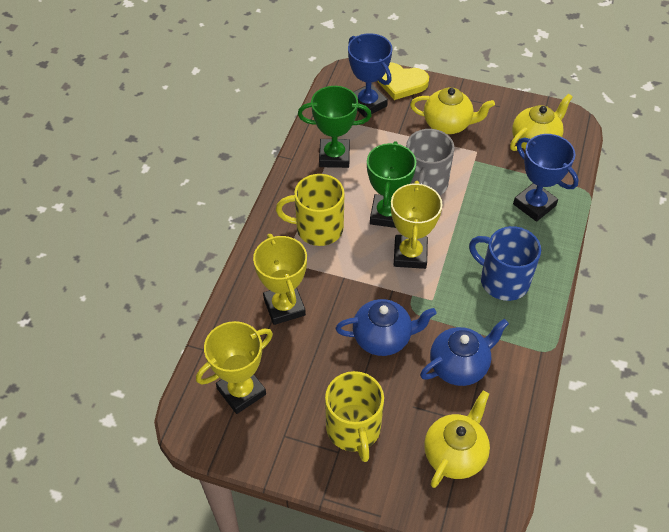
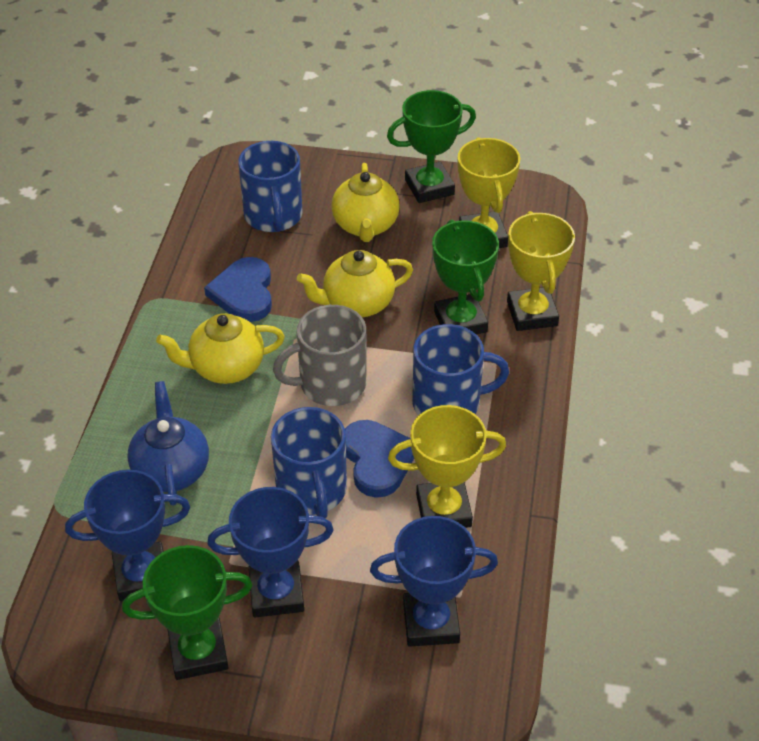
blue heart: none = 0 -> [204,257,272,322] [345,420,414,498] = 2
blue mug: [469,226,541,301] = 1 -> [238,141,303,232] [271,407,347,519] [412,324,509,416] = 3
blue teapot: [336,299,437,356] [420,319,509,386] = 2 -> [127,381,209,506] = 1
blue trophy: [348,33,392,117] [513,134,579,222] = 2 -> [65,470,190,601] [207,487,334,618] [370,516,498,647] = 3
green trophy: [298,86,372,168] [367,141,416,228] = 2 -> [122,545,253,680] [387,90,476,203] [432,220,499,334] = 3
yellow heart: [378,62,429,100] = 1 -> none = 0
yellow mug: [276,174,345,246] [325,371,384,462] = 2 -> none = 0

